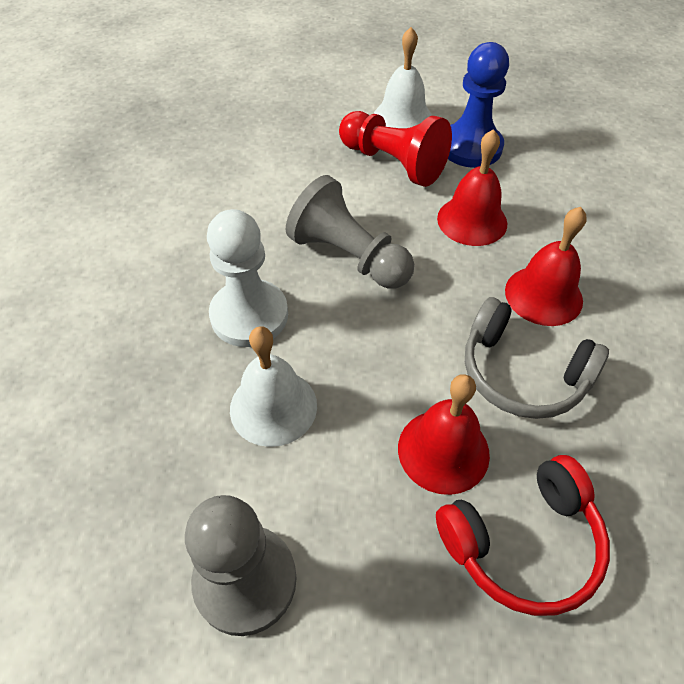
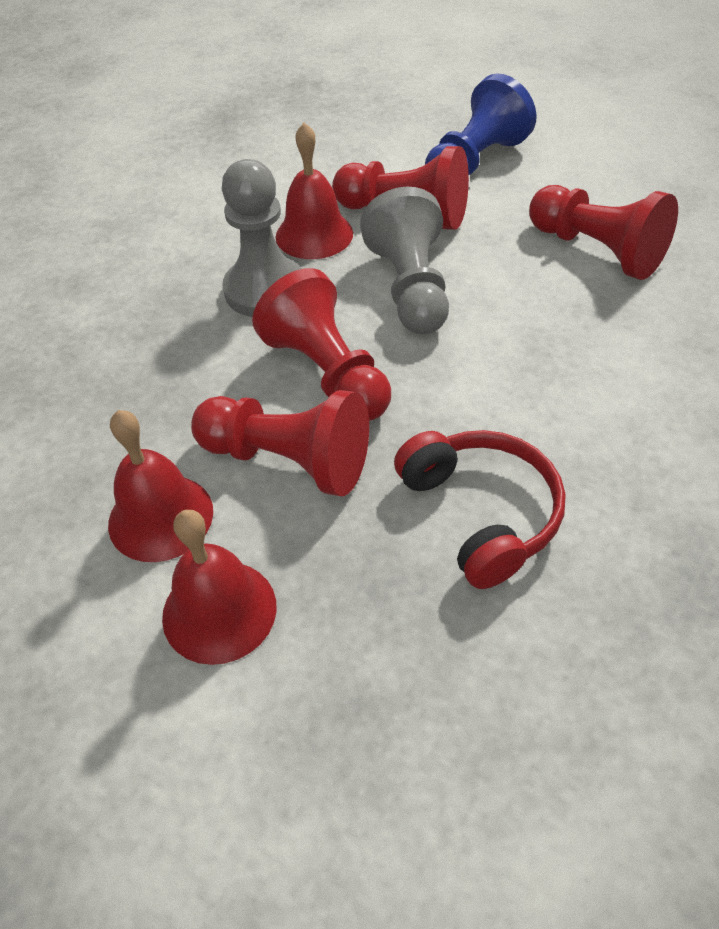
grey headphones: [465,297,609,419] = 1 -> none = 0
red pawn: [339,111,452,187] = 1 -> [191,390,369,496] [252,268,391,421] [332,146,469,230] [529,185,678,280] = 4
white bell: [230,326,317,447] [374,27,432,128] = 2 -> none = 0
white pawn: [207,209,288,347] = 1 -> none = 0

